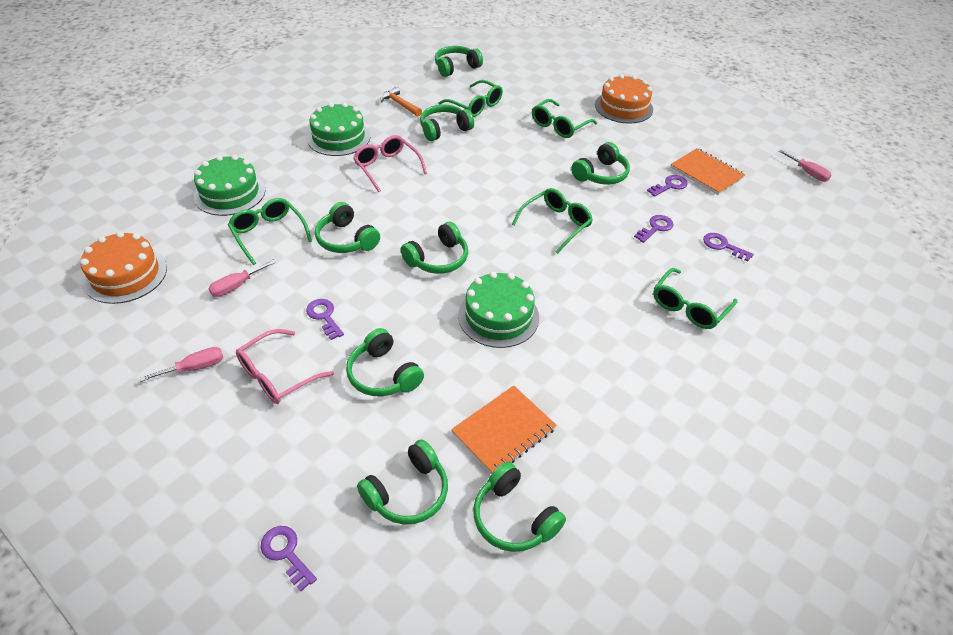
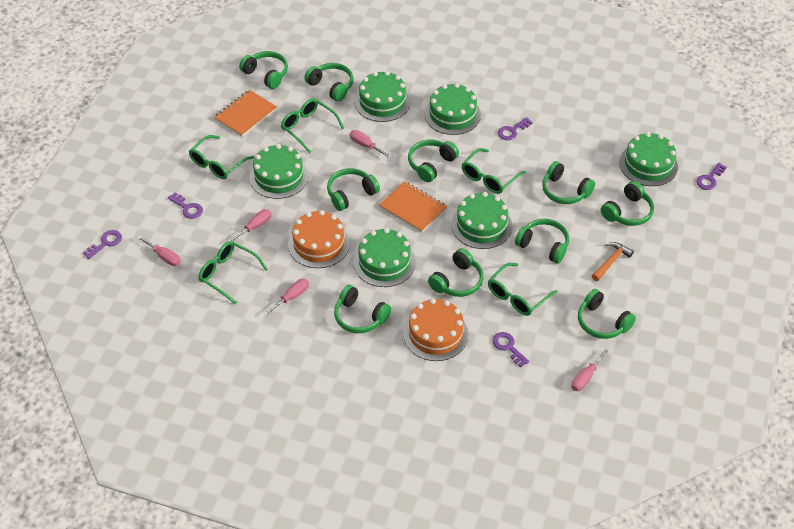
green cake: [194,155,265,216] [307,103,370,156] [458,272,539,348] = 3 -> [250,144,309,199] [354,228,416,287] [355,71,411,122] [425,83,481,135] [451,192,512,249] [619,132,678,186] = 6
green headphones: [315,202,380,253] [346,328,424,396] [357,439,448,525] [401,222,468,274] [420,104,474,141] [435,46,483,77] [473,462,566,552] [571,142,630,185] = 8 -> [239,51,288,89] [304,63,353,101] [327,168,380,211] [334,285,391,333] [408,140,459,182] [428,248,483,297] [515,219,569,263] [542,161,595,204] [578,289,636,339] [601,181,654,226] = 10
pink glasses: [236,329,334,404] [353,135,427,192] = 2 -> none = 0
pink screwdriver: [140,347,223,382] [208,260,276,297] [779,150,832,182] = 3 -> [138,236,181,266] [228,209,272,242] [264,279,309,316] [350,130,391,158] [571,349,608,391] = 5

